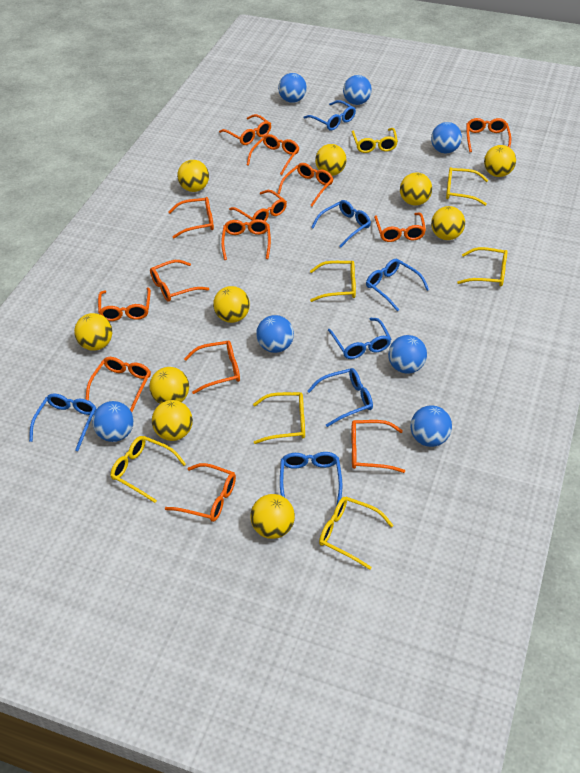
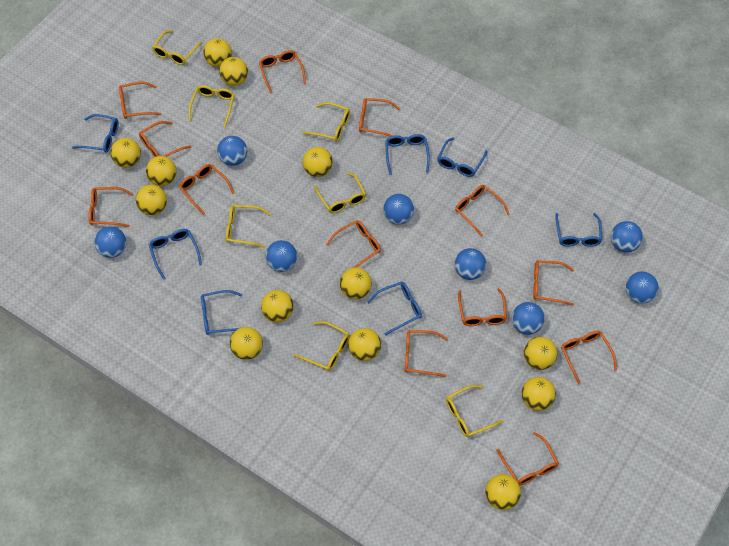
blue ball: [92,401,134,442] [256,315,294,353] [278,73,307,103] [343,75,372,105] [388,335,427,374] [410,405,452,447] [431,122,462,153] = 7 -> [94,226,126,258] [217,136,247,166] [266,240,297,272] [383,194,414,225] [454,248,486,280] [512,302,545,335] [611,221,643,252] [626,271,659,304] = 8
orange glasses: [86,357,151,412] [98,287,151,321] [150,260,209,302] [165,463,236,522] [169,197,214,238] [184,340,240,394] [219,114,271,145] [221,219,271,260] [229,190,287,221] [247,134,299,175] [277,163,333,206] [351,420,405,473] [374,213,426,242] [466,118,511,152] = 14 -> [88,187,133,227] [119,82,161,119] [139,121,192,157] [179,164,235,215] [259,50,306,93] [326,220,381,268] [359,98,400,137] [405,330,448,377] [455,185,509,237] [458,288,507,326] [496,432,559,485] [533,260,574,306] [561,331,617,385] = 13
yellow ball: [74,313,112,351] [150,367,189,404] [152,400,193,441] [177,160,209,192] [213,286,250,323] [250,494,295,539] [315,144,346,176] [400,172,432,206] [431,206,465,240] [484,145,516,177] = 10 -> [110,138,141,168] [136,185,167,215] [146,156,176,186] [203,38,232,67] [219,57,248,86] [230,327,263,360] [261,290,294,322] [303,147,333,177] [340,267,372,299] [348,328,381,361] [485,474,521,510] [522,377,556,411] [524,337,557,370] = 13

